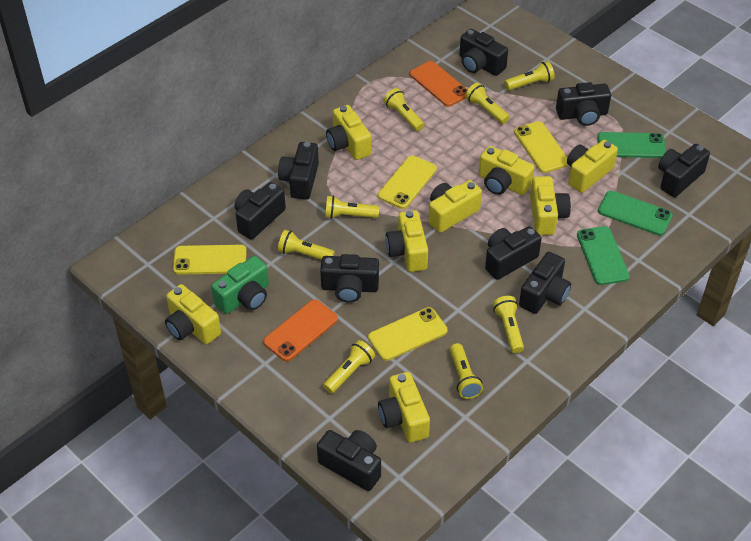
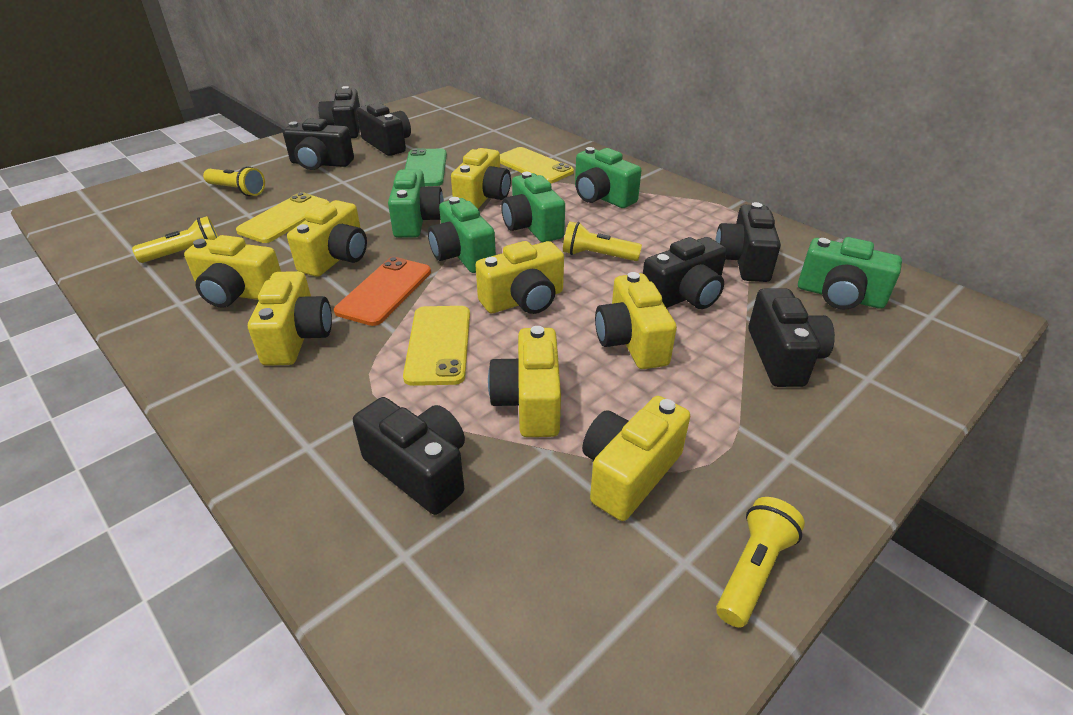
black camera: [234,182,286,240] [278,142,319,200] [317,430,381,491] [320,254,379,303] [459,29,508,76] [485,226,542,280] [519,252,571,314] [556,82,611,126] [658,144,710,197] = 9 -> [283,118,354,170] [318,86,360,138] [353,397,465,515] [357,103,411,156] [643,237,727,309] [715,202,781,282] [748,288,835,387] = 7
green camera: [211,256,269,314] = 1 -> [388,169,444,238] [428,197,496,273] [501,172,565,243] [575,147,641,208] [798,237,902,310] = 5
green phone: [577,226,630,285] [597,132,666,158] [598,191,673,236] = 3 -> [405,148,447,186] = 1
orange phone: [263,299,338,361] [410,61,468,107] = 2 -> [334,257,431,326] = 1
yellow flashlight: [278,230,335,260] [323,340,375,394] [325,195,379,219] [384,88,424,131] [450,343,483,399] [465,83,510,124] [493,296,524,353] [504,61,555,90] = 8 -> [132,216,218,263] [203,166,265,196] [563,221,642,261] [716,497,805,628] = 4
yellow phone: [173,245,247,275] [368,307,448,361] [378,155,437,209] [514,121,569,173] = 4 -> [236,192,330,243] [403,306,470,386] [500,147,574,183] = 3

